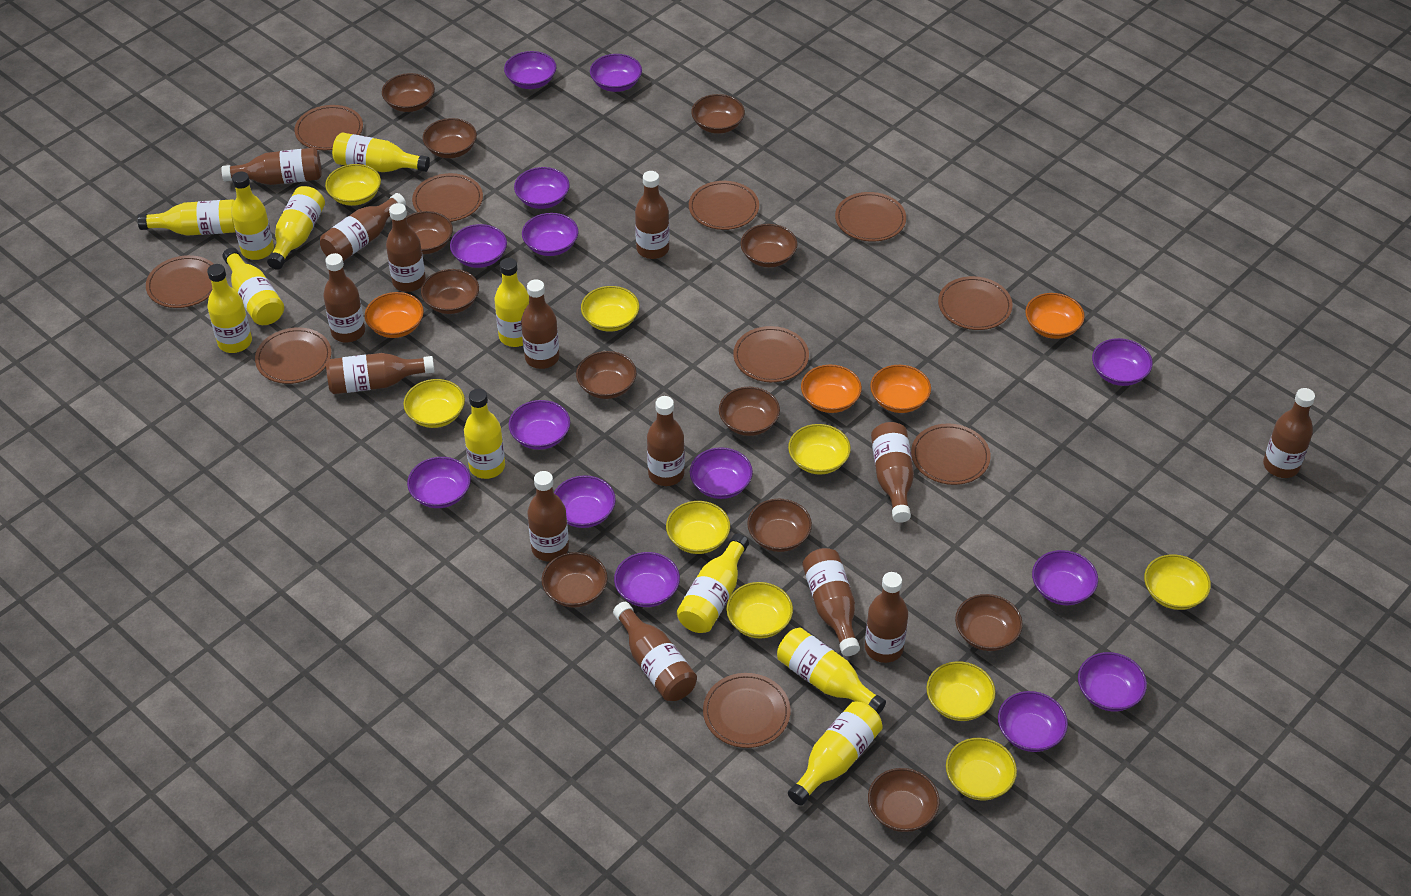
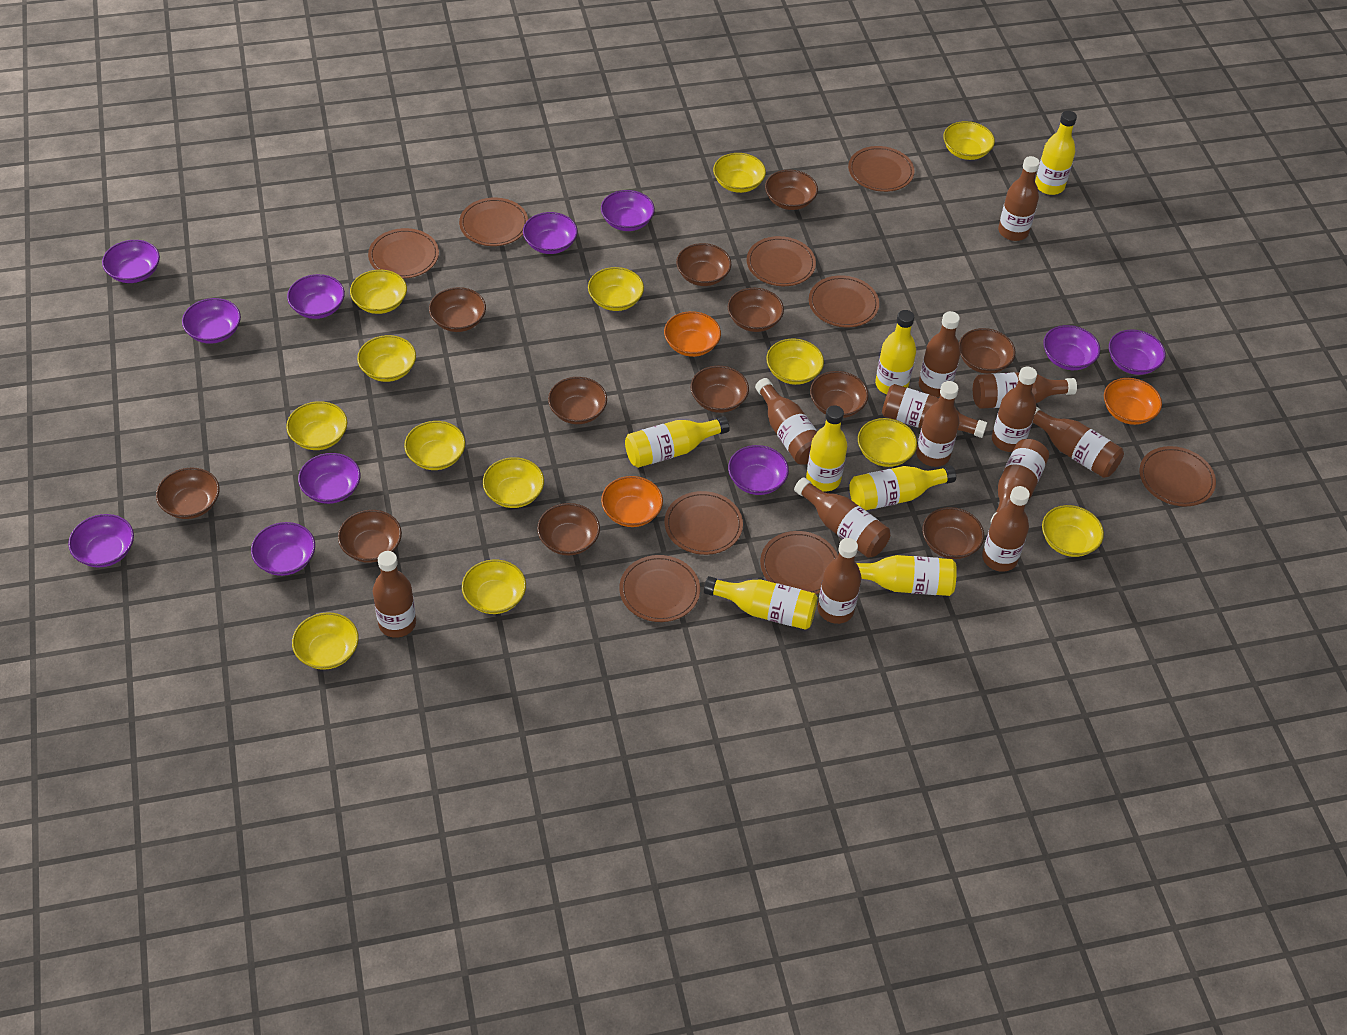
brown bottle: [221,148,321,185] [320,193,406,261] [323,253,365,342] [326,353,435,394] [386,203,426,292] [521,279,559,369] [528,471,569,561] [613,602,697,701] [635,171,669,259] [647,396,685,486] [802,548,860,656] [865,572,908,663] [871,422,914,523] [1263,388,1315,478] = 14 -> [373,551,416,638] [755,378,818,465] [794,477,890,558] [818,538,862,624] [882,384,987,438] [916,381,960,467] [919,311,961,397] [973,372,1077,409] [982,486,1030,572] [991,439,1049,523] [992,366,1037,452] [998,156,1040,241] [1033,407,1124,478] = 13
brown plate: [146,255,214,308] [255,327,331,384] [294,105,363,150] [412,173,483,222] [689,181,759,230] [703,673,790,748] [733,326,809,382] [835,192,906,242] [911,423,991,485] [938,276,1013,330] = 10 -> [368,228,439,279] [459,198,528,246] [619,555,700,622] [665,491,743,555] [747,236,816,286] [760,531,838,594] [809,275,879,327] [848,146,915,192] [1139,446,1216,507] = 9
orange bowl: [365,292,424,338] [801,365,862,413] [870,365,931,413] [1025,293,1085,339] = 4 -> [601,476,663,527] [664,311,721,357] [1104,378,1162,425] = 3
purple bowl: [407,457,471,508] [450,224,507,268] [504,51,556,89] [509,400,570,450] [514,167,570,209] [522,213,578,256] [554,475,616,528] [590,54,642,92] [614,552,680,607] [690,447,753,499] [998,691,1068,752] [1032,550,1098,605] [1078,652,1147,711] [1092,338,1153,386] = 14 -> [68,514,134,568] [102,240,160,283] [182,298,241,344] [251,522,315,576] [287,274,345,319] [298,453,360,504] [523,212,578,254] [601,190,655,231] [728,445,789,495] [1043,325,1100,370] [1109,330,1166,375] = 11
yellow bottle: [137,199,235,236] [207,264,252,353] [222,248,284,325] [232,171,274,260] [267,186,325,270] [332,133,430,172] [464,389,505,479] [494,258,529,347] [677,534,749,633] [777,628,886,714] [788,701,883,806] = 11 -> [625,416,730,468] [704,576,818,630] [806,405,847,492] [849,465,956,510] [857,555,957,596] [875,310,916,394] [1035,111,1077,195] = 7
yellow bowl: [325,164,381,206] [403,379,465,428] [581,286,639,332] [666,501,730,554] [726,582,793,638] [788,424,851,474] [926,662,996,721] [946,738,1017,800] [1144,554,1211,610] = 9 -> [286,401,347,450] [292,612,359,670] [350,270,407,314] [357,335,416,382] [404,421,465,470] [462,560,526,614] [483,457,544,508] [588,267,644,311] [713,153,766,193] [766,339,824,385] [858,418,917,467] [943,121,995,160] [1042,505,1104,557] = 13

